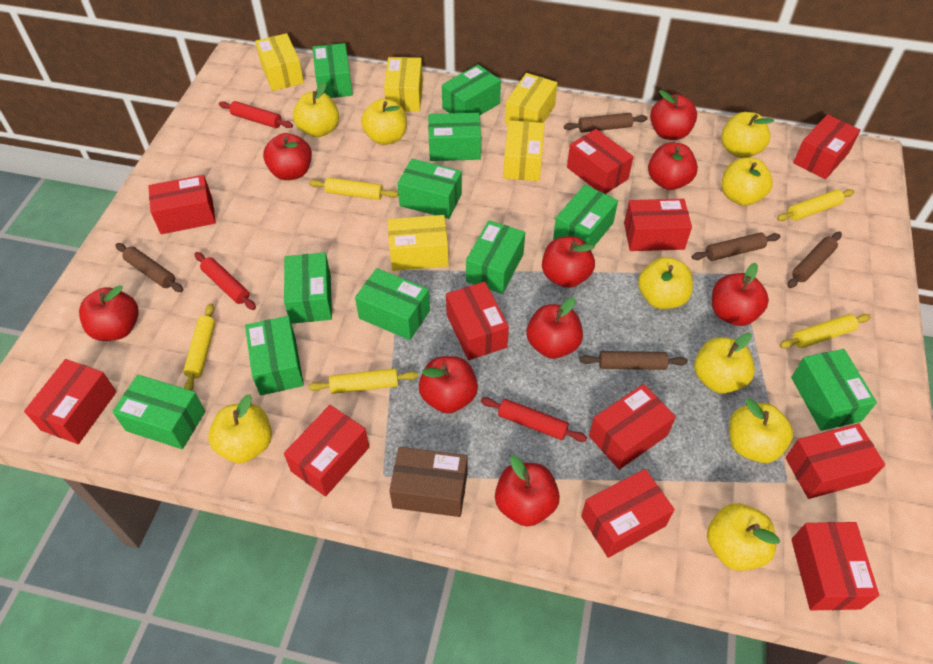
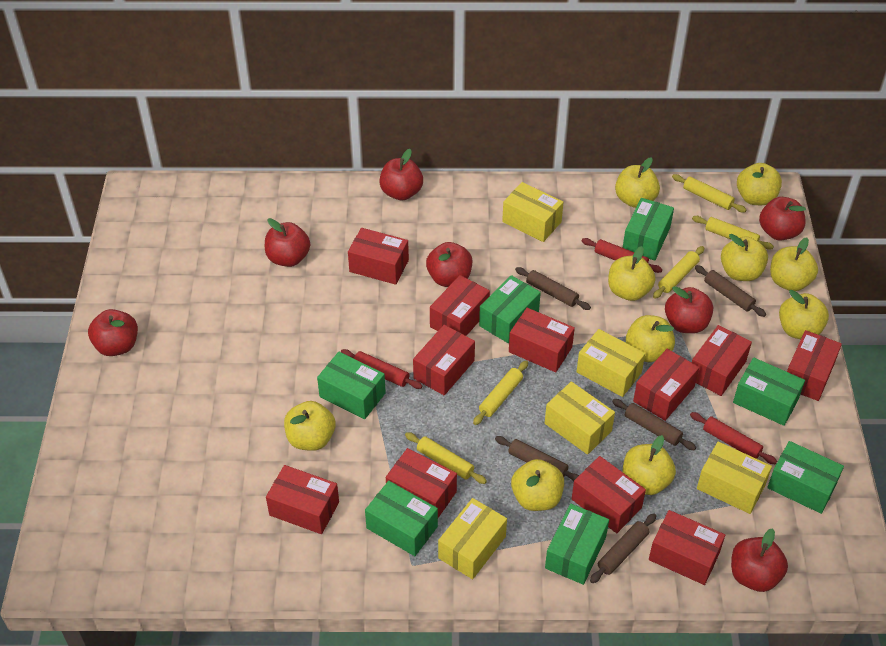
brown box: [389,447,467,517] = 1 -> none = 0
green box: [112,375,205,449] [245,316,304,396] [284,253,332,324] [312,43,353,98] [355,268,430,340] [397,159,462,219] [428,113,481,161] [442,64,501,115] [466,220,525,294] [553,185,618,246] [791,349,877,431] = 11 -> [317,352,386,419] [365,481,438,556] [479,275,541,343] [545,504,609,585] [623,198,674,261] [733,358,805,426] [767,441,844,514] = 7
red apple: [79,285,139,341] [263,133,312,180] [419,356,478,413] [495,456,560,527] [527,297,583,359] [542,237,595,288] [648,143,698,190] [650,90,697,140] [712,263,769,326] = 9 -> [88,309,138,356] [265,218,310,267] [379,149,423,200] [426,242,472,287] [665,286,713,333] [731,528,788,592] [759,197,806,240] = 7
yellow apple: [208,394,272,463] [293,82,339,137] [361,99,407,145] [638,257,693,309] [694,333,755,394] [707,503,780,571] [721,112,774,158] [722,158,773,206] [729,398,793,463] = 9 -> [284,401,335,451] [511,459,564,511] [608,246,655,301] [615,157,660,208] [623,435,676,495] [626,315,675,362] [721,234,768,281] [737,163,782,205] [770,238,818,291] [779,290,829,339] = 10

